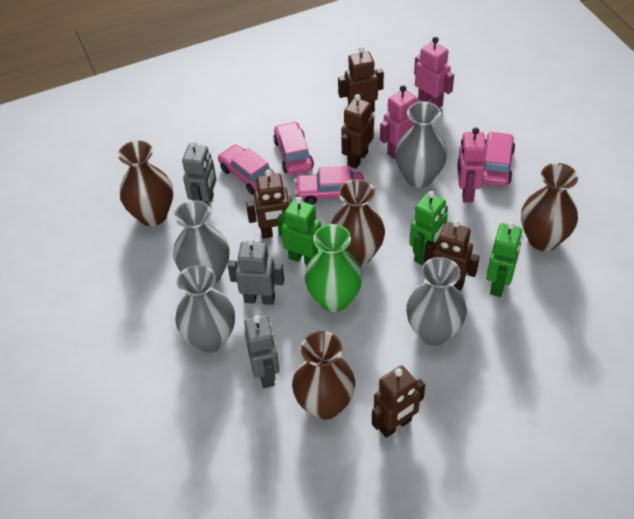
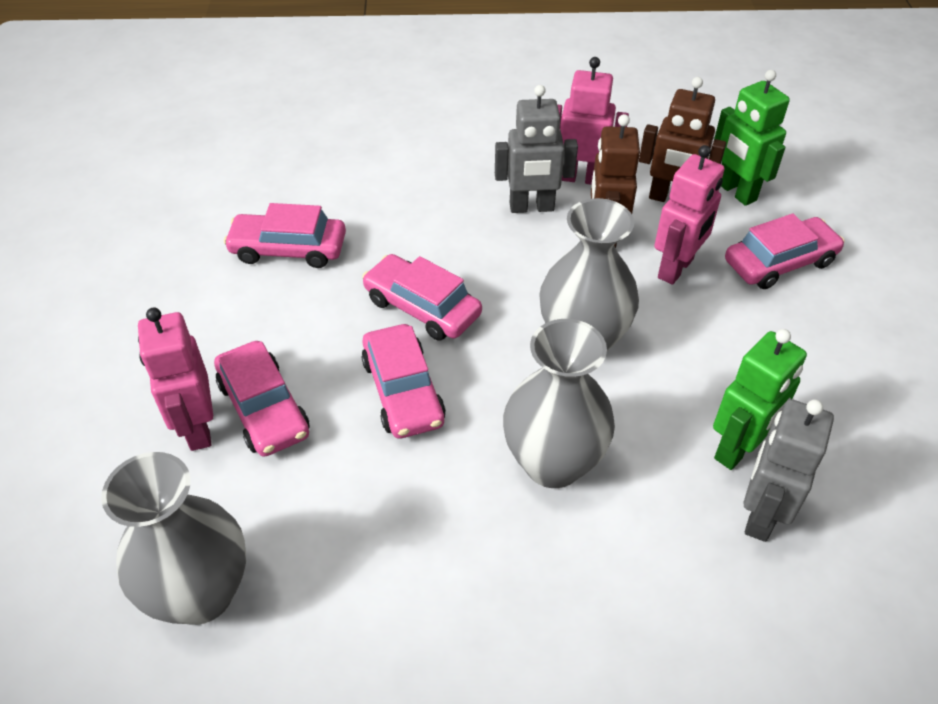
brown robot: [246,170,297,239] [338,46,384,113] [341,94,374,169] [372,365,425,438] [424,220,480,291] = 5 -> [591,114,640,248] [639,77,726,202] = 2
brown vase: [118,140,173,226] [292,331,355,420] [331,179,385,266] [521,163,578,251] = 4 -> none = 0
green robot: [277,197,321,265] [409,191,448,265] [486,222,523,297] = 3 -> [713,329,807,470] [714,70,790,206] = 2
green vase: [305,224,363,312] = 1 -> none = 0
grey robot: [182,141,216,206] [228,238,284,305] [244,315,280,388] = 3 -> [495,85,578,213] [743,399,834,542] = 2
grey vase: [173,200,229,284] [175,265,235,353] [395,102,447,188] [406,257,467,346] = 4 -> [101,452,246,625] [503,319,615,488] [539,198,639,351] = 3
pink car: [218,145,275,195] [273,122,314,175] [295,166,364,205] [483,131,515,186] = 4 -> [214,341,310,457] [224,203,346,268] [361,324,446,439] [362,254,482,341] [725,214,845,289] = 5

